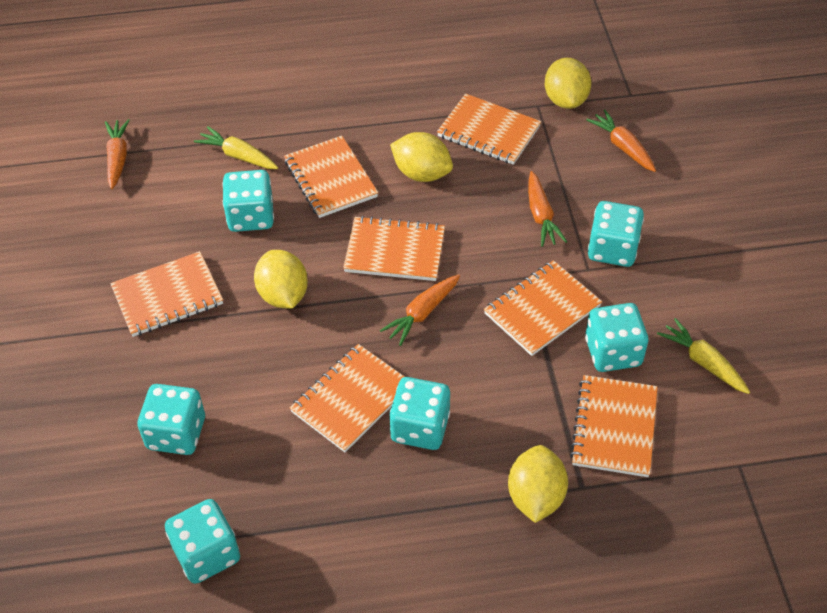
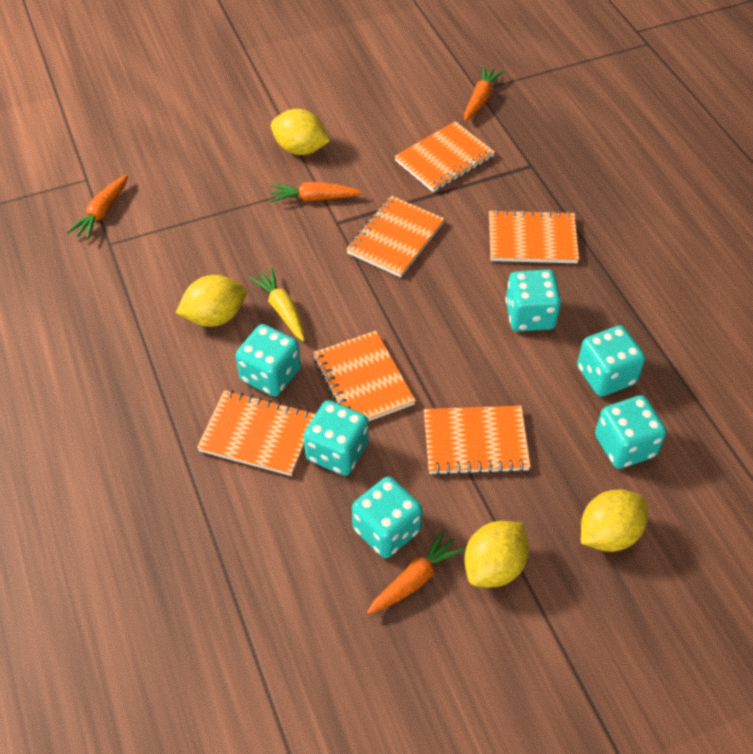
orange notebook: [110,251,223,337] [284,136,378,218] [290,344,405,452] [343,216,445,281] [437,94,541,165] [484,260,602,356] [570,375,658,477] = 7 -> [197,390,315,476] [313,331,416,421] [346,196,445,278] [394,121,495,192] [424,406,531,475] [489,209,579,263] = 6
yellow carrot: [194,126,278,169] [657,318,750,394] = 2 -> [249,268,305,341] = 1

